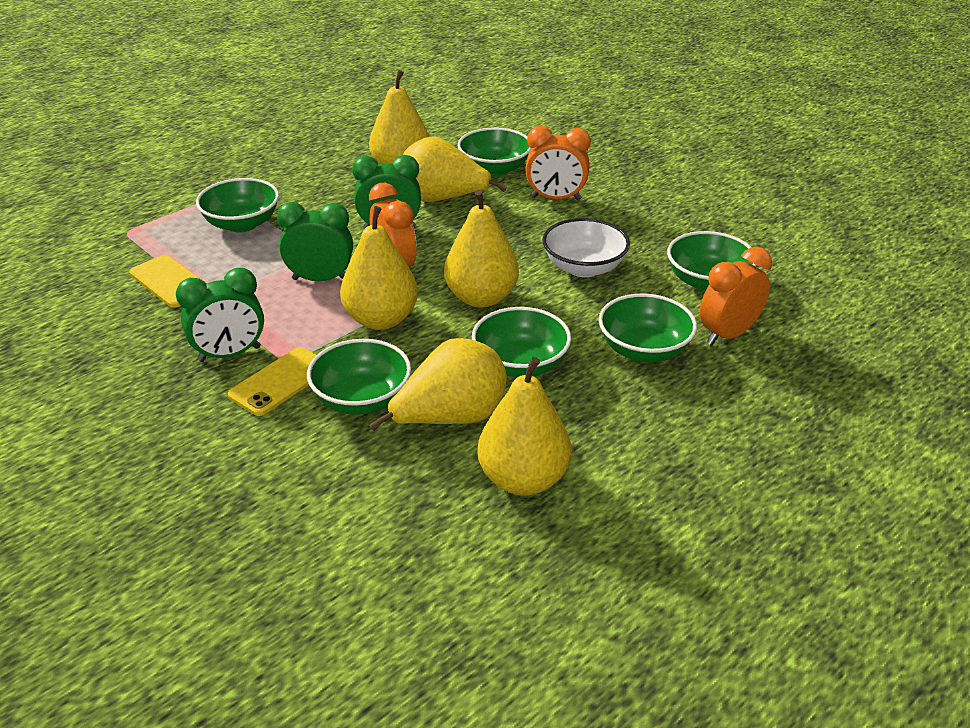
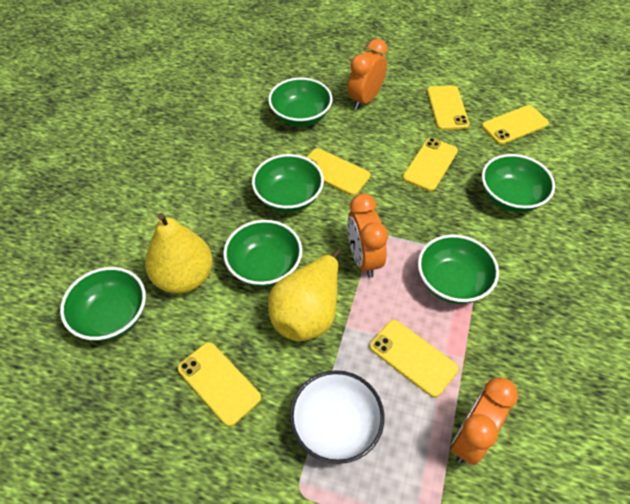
green clock: [176,268,264,362] [277,202,353,281] [352,155,421,229] = 3 -> none = 0
yellow pear: [340,206,418,330] [369,70,429,164] [369,338,507,431] [403,136,507,202] [444,190,519,308] [477,357,571,496] = 6 -> [145,213,213,293] [268,248,342,341] = 2
yellow phone: [130,255,200,308] [228,347,316,416] = 2 -> [178,342,261,427] [306,148,371,196] [370,320,459,397] [403,138,458,191] [427,85,470,130] [482,105,549,145] = 6

